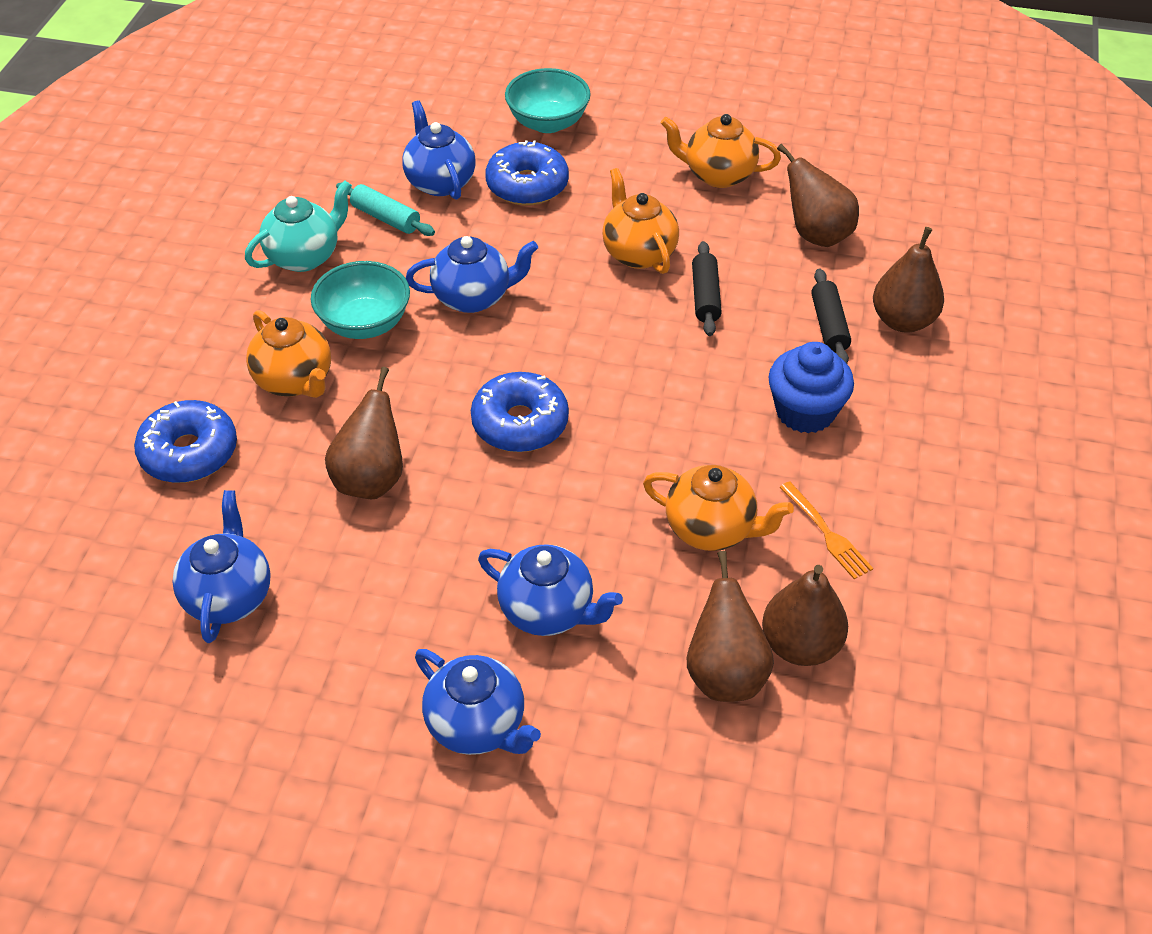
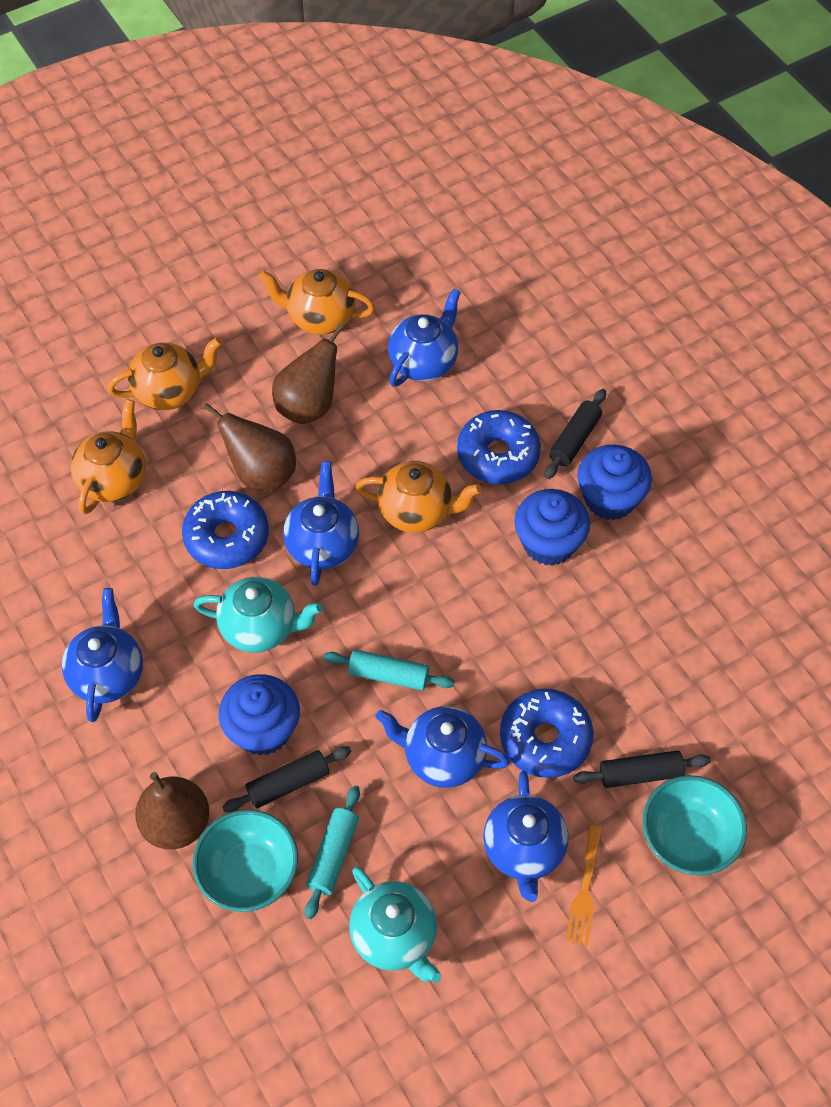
black rolling pin: [692,241,722,336] [811,268,851,363] = 2 -> [223,746,352,812] [545,389,606,479] [573,751,711,788] = 3
blue cupcake: [769,342,854,433] = 1 -> [219,674,300,756] [514,489,590,566] [577,445,652,520] = 3
brown pear: [325,367,403,499] [687,551,774,702] [762,565,848,666] [777,144,859,247] [873,227,944,333] = 5 -> [135,772,209,849] [203,403,296,491] [272,324,345,424] = 3
turquoise rolling pin: [336,183,435,236] = 1 -> [305,785,360,920] [323,649,455,690] = 2
turquoise teapot: [245,180,352,272] = 1 -> [193,577,323,653] [349,866,441,983] = 2

